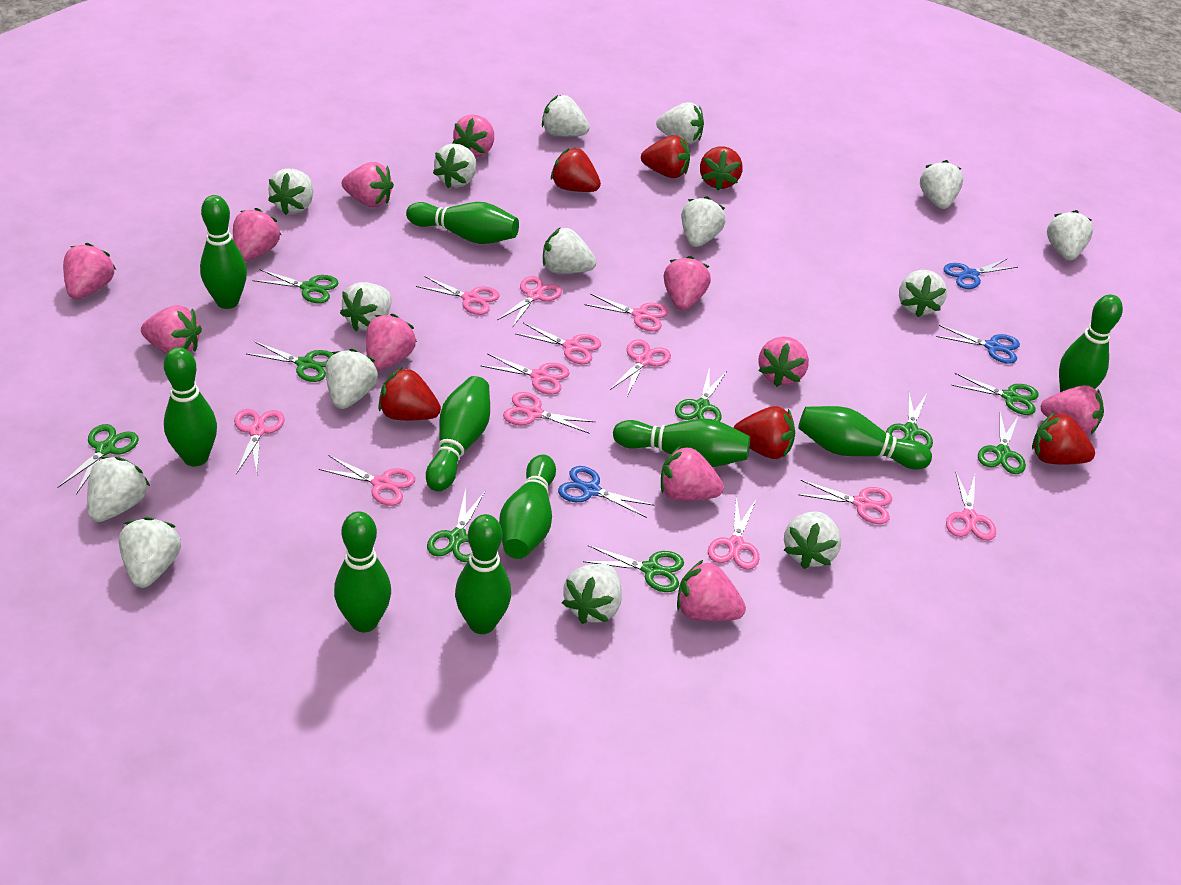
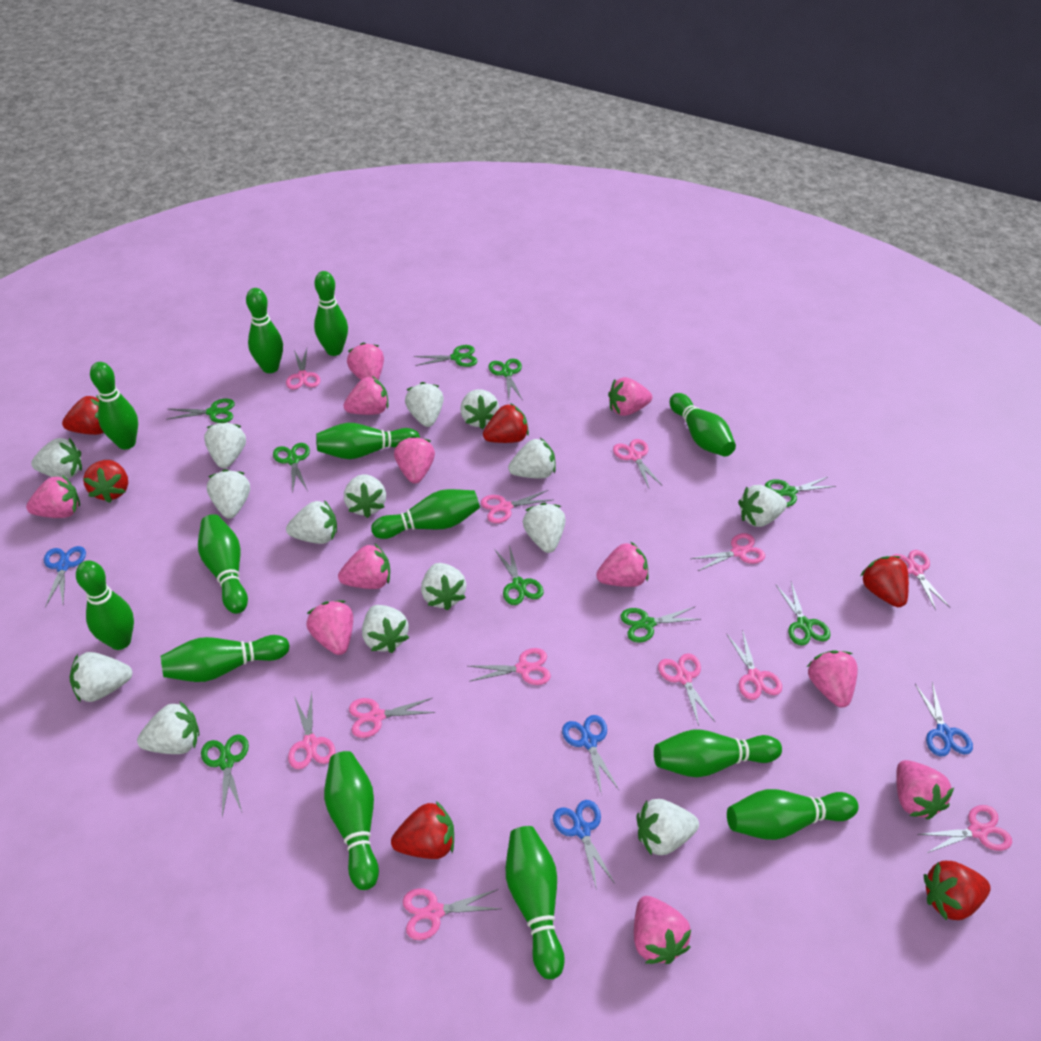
blue scissors: [558,466,654,518] [936,325,1020,364] [943,258,1018,289] = 3 -> [44,546,86,607] [553,800,615,890] [562,715,619,792] [915,682,973,757] = 4
green bowling pin: [164,347,217,467] [200,195,247,309] [334,511,391,632] [406,202,519,244] [426,376,490,491] [455,514,511,634] [499,455,556,559] [613,418,750,467] [798,406,932,469] [1059,295,1123,392] = 10 -> [76,560,134,650] [90,362,138,449] [161,635,290,682] [198,514,248,614] [246,288,283,373] [314,271,348,356] [316,423,420,459] [324,751,379,890] [371,489,480,539] [506,826,565,979] [654,729,782,777] [670,393,736,457] [727,789,859,840] = 13

